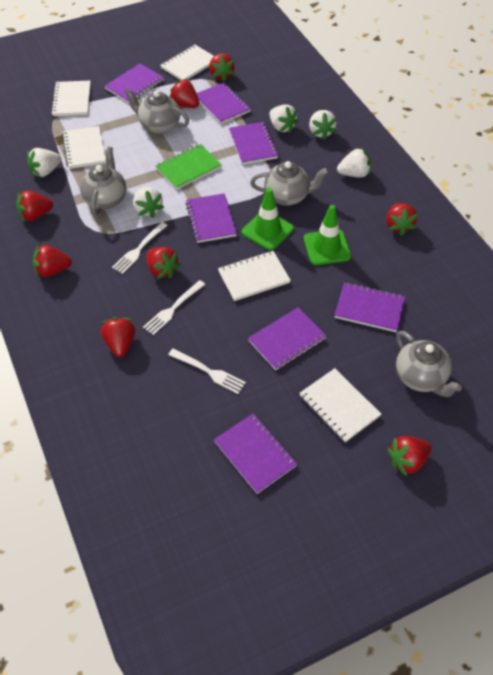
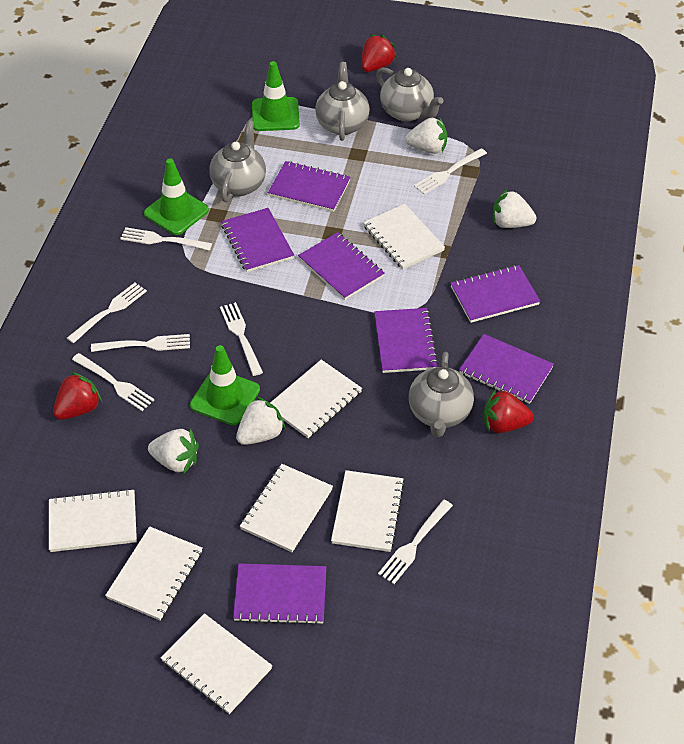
green notebook: [156,144,222,190] = 1 -> none = 0
green traffic cone: [242,188,294,250] [304,205,351,265] = 2 -> [144,158,209,235] [190,345,260,425] [252,61,300,131] = 3
red strawberry: [17,191,53,221] [33,245,72,277] [101,317,135,357] [147,247,181,279] [170,79,199,108] [209,53,235,82] [387,203,418,236] [387,436,432,476] = 8 -> [53,372,102,420] [361,35,397,72] [484,389,534,433] = 3
white fork: [112,222,168,274] [143,280,206,335] [168,349,246,394] = 3 -> [67,283,147,343] [72,353,154,411] [91,334,190,352] [120,227,212,251] [220,302,263,376] [378,500,453,584] [414,148,487,195] = 7
white notebook: [51,80,91,116] [62,126,106,169] [160,45,214,81] [218,251,291,301] [300,368,381,443] = 5 -> [49,489,137,552] [105,526,203,620] [161,613,273,714] [240,464,333,552] [270,360,362,438] [331,470,405,552] [363,204,445,269] = 7
white strawberry: [27,148,61,177] [133,187,164,218] [269,104,299,133] [309,110,337,140] [337,148,371,177] = 5 -> [148,429,199,473] [236,397,286,445] [405,117,447,154] [493,189,536,228] = 4

